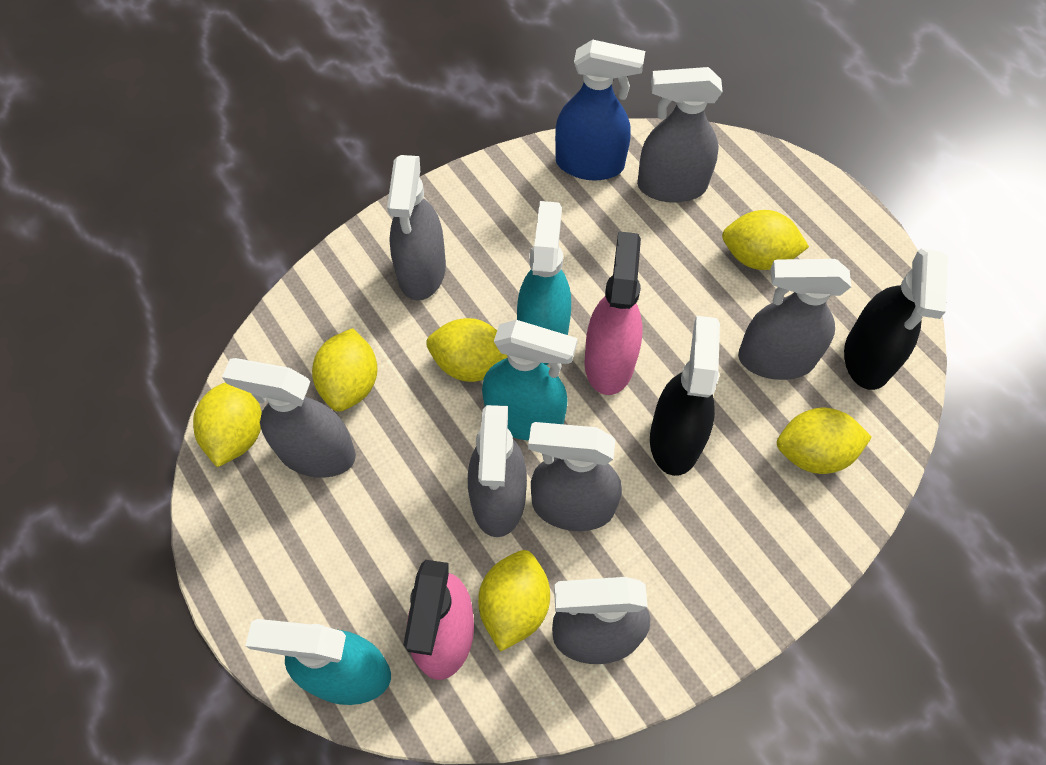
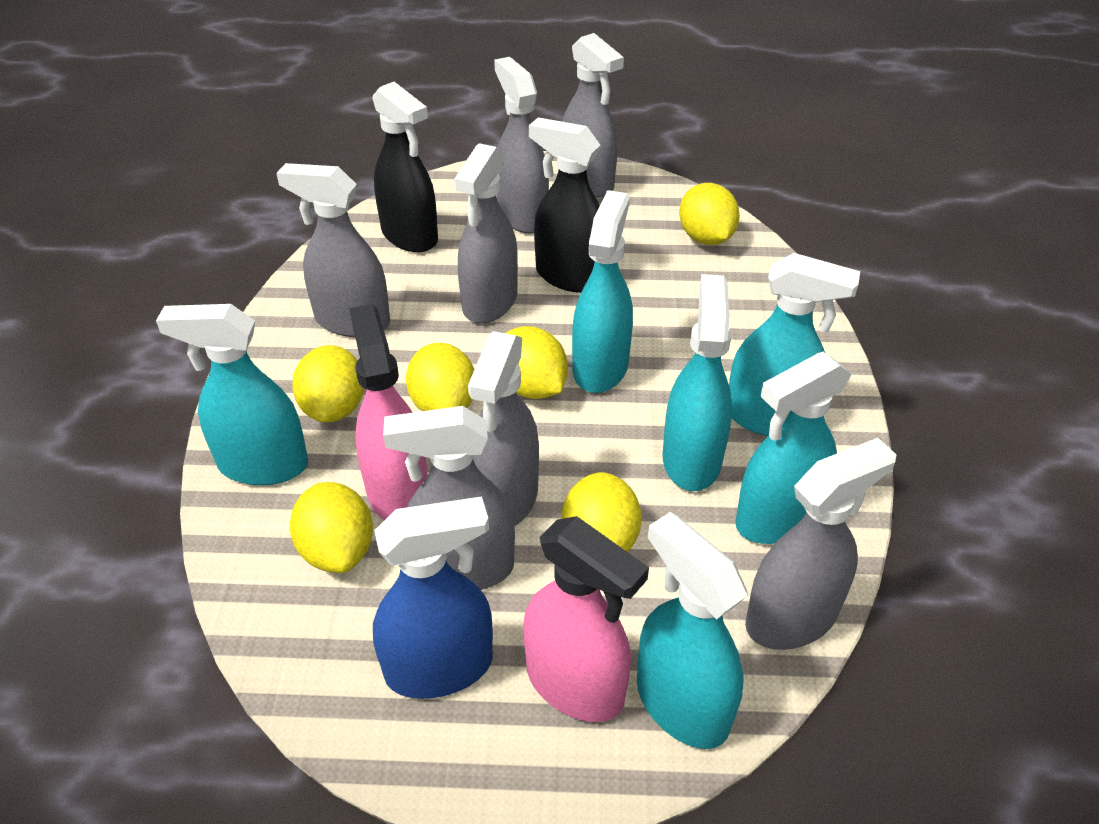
turquoise spray bottle: [245,619,391,705] [482,320,578,441] [517,201,571,365] = 3 -> [156,304,308,485] [572,190,633,393] [637,512,748,749] [662,274,732,491] [729,253,860,436] [735,352,852,544] = 6

